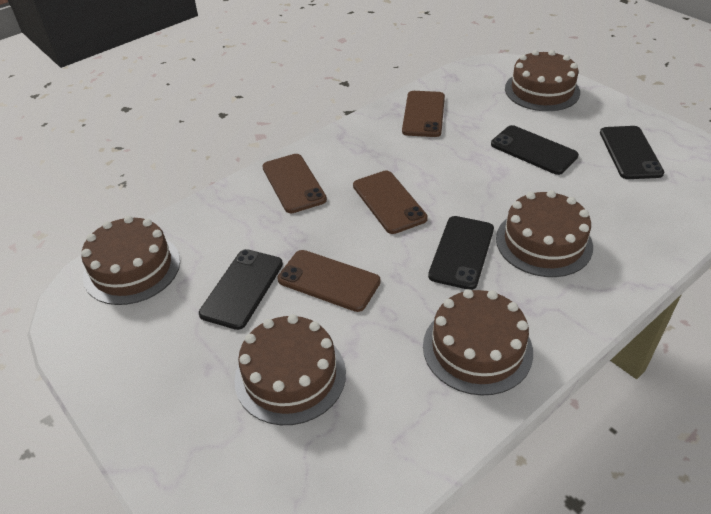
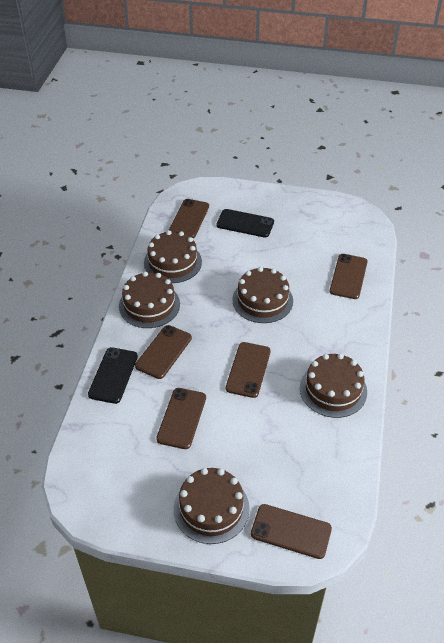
black phone: [199,249,283,330] [428,216,494,290] [491,125,579,175] [600,126,664,179] = 4 -> [88,347,138,404] [217,209,274,238] = 2
brown phone: [262,154,327,213] [277,250,381,312] [353,170,428,234] [402,91,445,137] = 4 -> [135,325,192,379] [156,388,206,449] [169,199,209,238] [226,342,271,398] [251,504,332,559] [330,254,368,299] = 6

